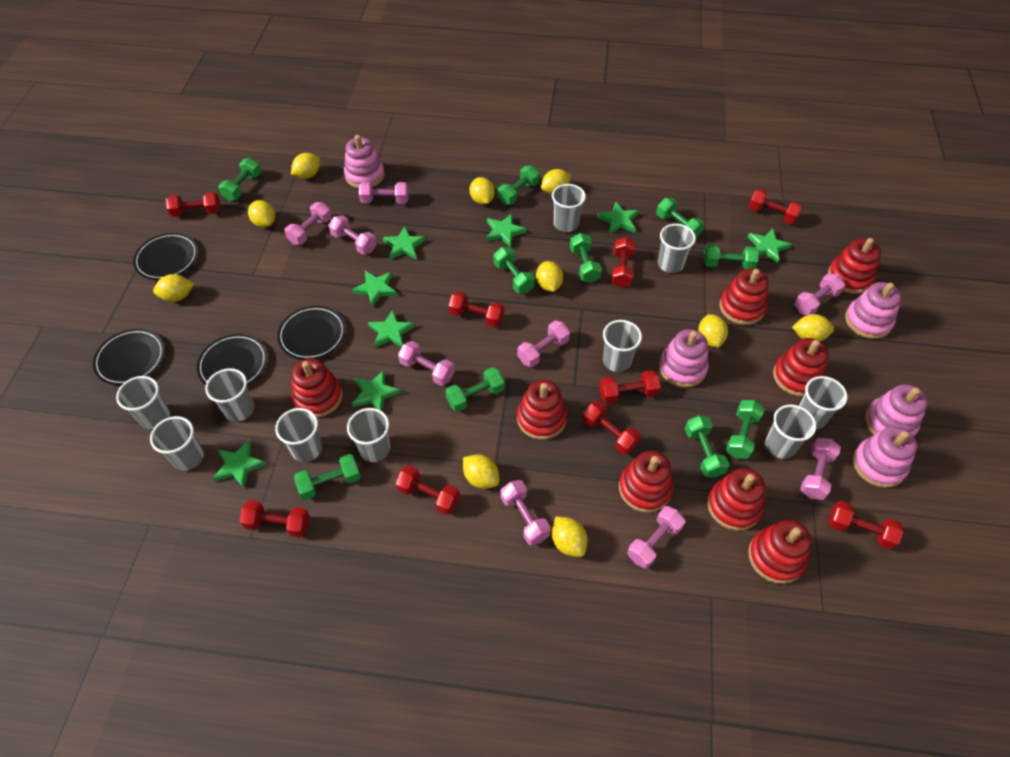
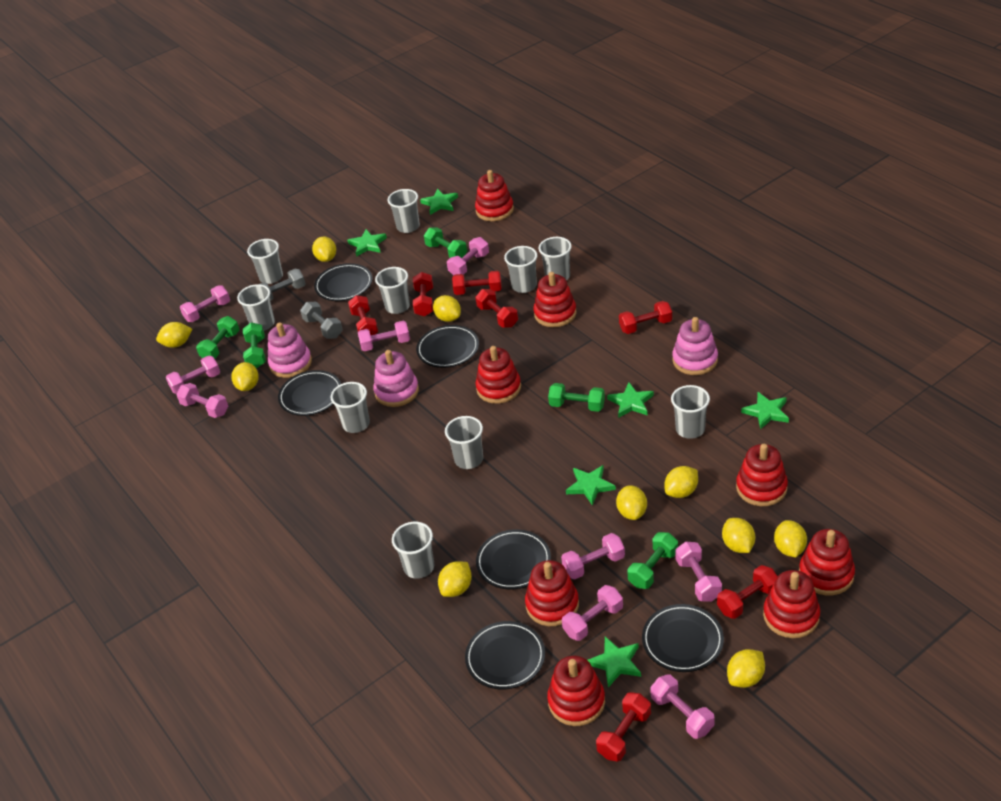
black plate: [93,329,165,385] [133,233,198,280] [197,334,268,386] [277,306,346,360] = 4 -> [278,370,341,416] [314,263,373,301] [416,325,479,368] [465,621,545,689] [476,529,551,589] [642,604,724,672] = 6
green dumbbell: [218,158,261,201] [294,454,361,500] [446,367,505,412] [494,247,535,294] [497,166,540,205] [570,233,602,283] [656,198,705,238] [685,415,729,478] [703,244,759,269] [726,400,764,459] = 10 -> [196,316,239,359] [243,322,266,368] [424,227,467,258] [548,383,605,412] [627,532,678,589] = 5
green star: [212,440,267,488] [352,271,397,307] [352,370,401,411] [368,310,415,348] [383,226,426,260] [486,213,527,248] [597,202,639,234] [748,229,792,264] = 8 -> [347,229,387,257] [420,189,458,215] [566,465,616,506] [588,637,641,688] [607,383,654,418] [741,392,789,429] = 6
grey dumbbell: none = 0 -> [260,269,306,301] [300,302,343,339] = 2
pink stacking toy: [344,135,385,188] [659,329,708,388] [845,282,901,339] [853,426,917,488] [865,384,928,436] = 5 -> [268,322,312,378] [373,350,419,407] [672,317,718,375] = 3
red dumbbell: [166,192,221,217] [239,500,310,537] [395,465,460,515] [448,291,504,327] [582,401,641,455] [599,370,661,404] [611,237,636,287] [748,189,802,224] [829,501,903,550] = 9 -> [348,295,378,335] [413,272,433,317] [452,271,502,295] [475,289,518,328] [596,692,651,762] [619,301,672,334] [717,565,778,619] = 7

